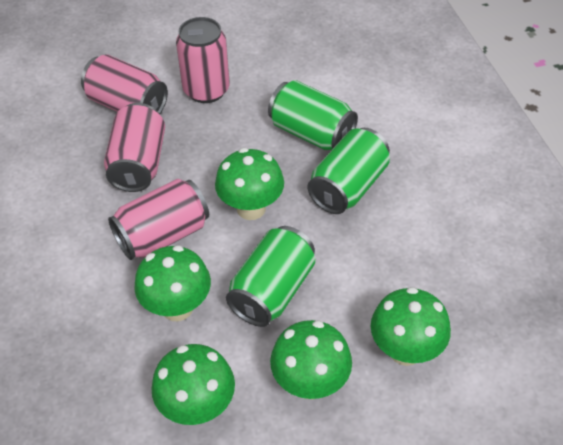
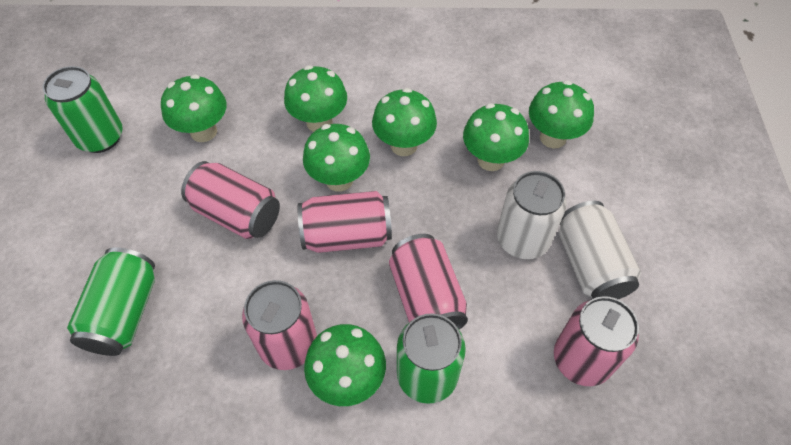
green mushroom: [134,245,211,321] [151,344,235,425] [215,148,284,220] [270,320,352,399] [371,287,451,366] = 5 -> [161,74,227,142] [284,65,347,132] [303,124,370,192] [304,324,386,406] [372,88,437,156] [463,103,529,171] [529,80,594,148] = 7
pink can: [81,54,168,114] [104,103,165,192] [108,179,209,260] [176,17,230,103] = 4 -> [181,161,280,239] [242,280,317,370] [298,191,392,253] [389,234,468,330] [554,296,639,386] = 5
white can: none = 0 -> [497,171,566,259] [559,201,641,299] = 2

